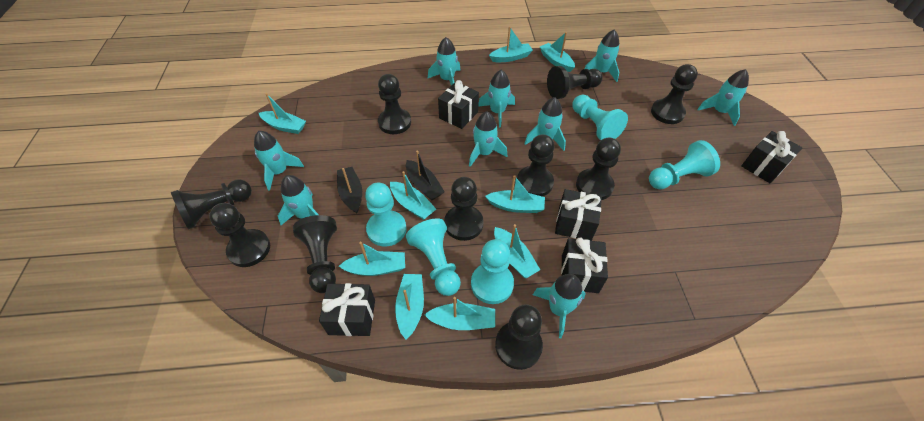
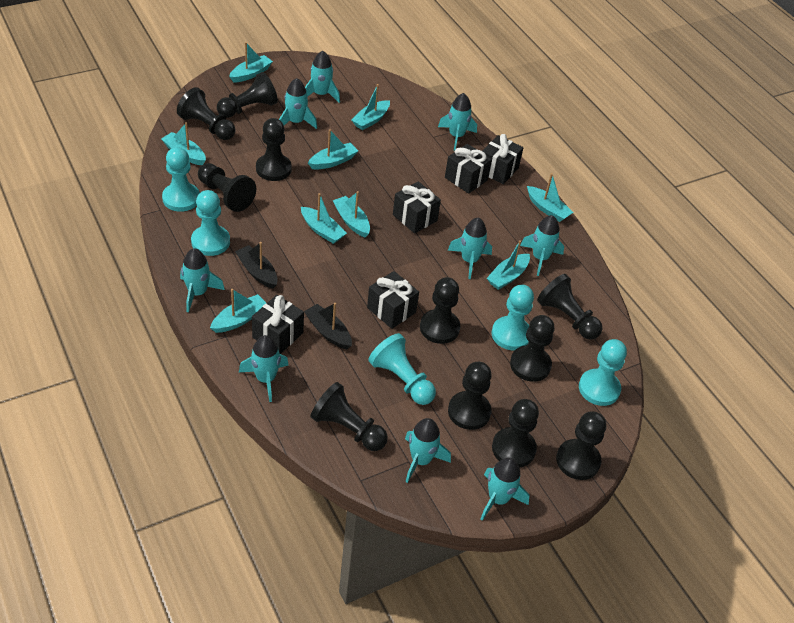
black pawn: [171,179,252,229] [209,203,270,267] [293,215,337,293] [378,74,411,134] [444,177,484,241] [495,304,543,370] [517,134,555,197] [547,66,603,99] [576,138,621,200] [651,64,698,124] = 10 -> [177,87,235,140] [198,163,256,212] [217,72,278,118] [256,118,292,181] [311,382,388,451] [420,277,460,344] [448,362,492,430] [492,399,539,467] [510,315,555,382] [537,274,603,340] [556,411,606,480] = 11

